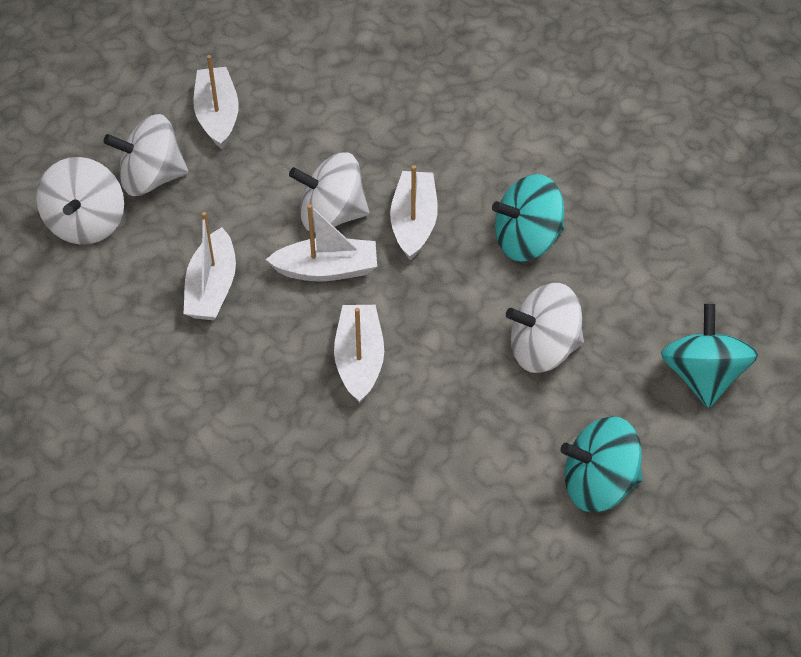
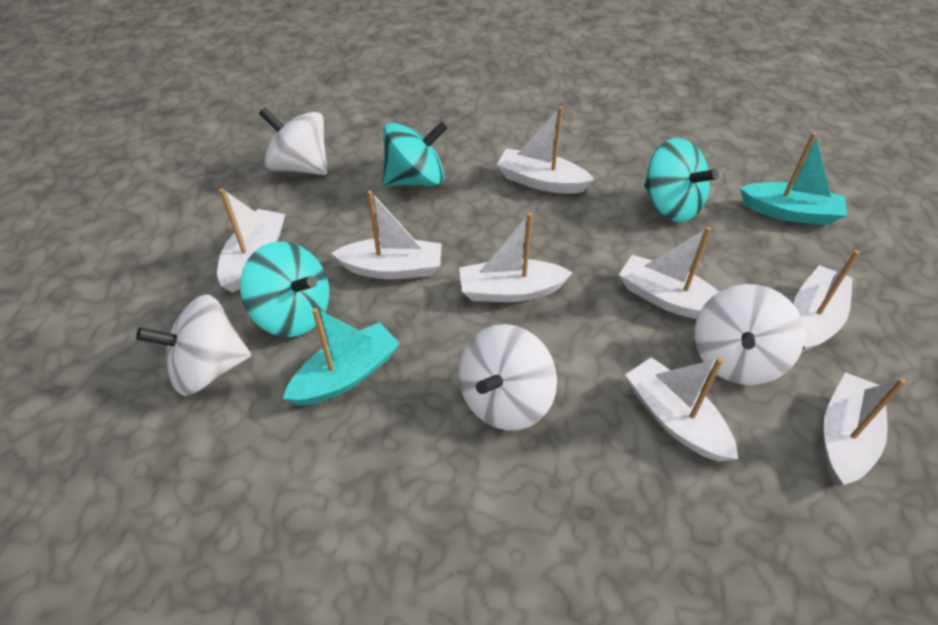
turquoise boat: none = 0 -> [283,308,400,406] [740,132,847,225] = 2
white boat: [184,212,236,320] [193,55,239,149] [266,204,377,281] [334,305,384,403] [390,165,438,261] = 5 -> [217,188,285,293] [331,190,442,279] [459,212,573,302] [497,106,594,194] [619,227,719,319] [625,357,738,462] [794,250,860,353] [823,372,906,486] = 8

